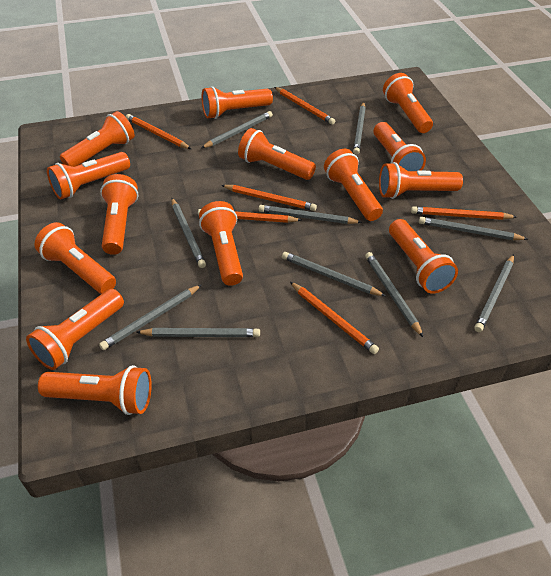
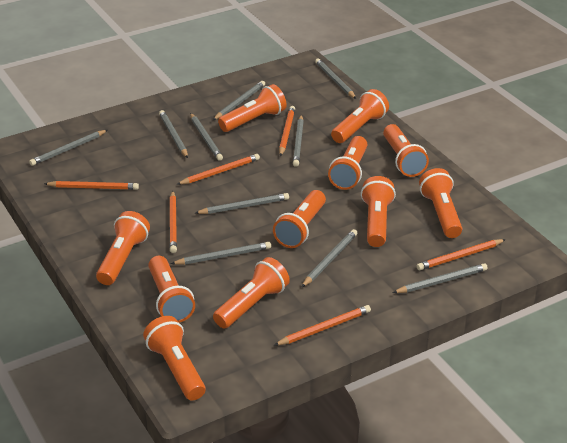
orange flashlight: [26,289,124,370] [34,222,116,294] [38,365,152,415] [47,152,130,199] [60,111,135,167] [100,174,138,255] [199,201,243,286] [202,86,273,119] [238,128,316,180] [324,149,383,221] [373,122,426,171] [379,162,463,199] [383,73,433,133] [389,219,458,293] = 14 -> [96,211,150,285] [143,316,206,401] [148,256,195,323] [213,257,290,328] [218,84,286,132] [273,190,326,248] [328,136,367,190] [331,89,389,143] [361,176,396,247] [383,124,429,177] [419,168,462,238] = 11

